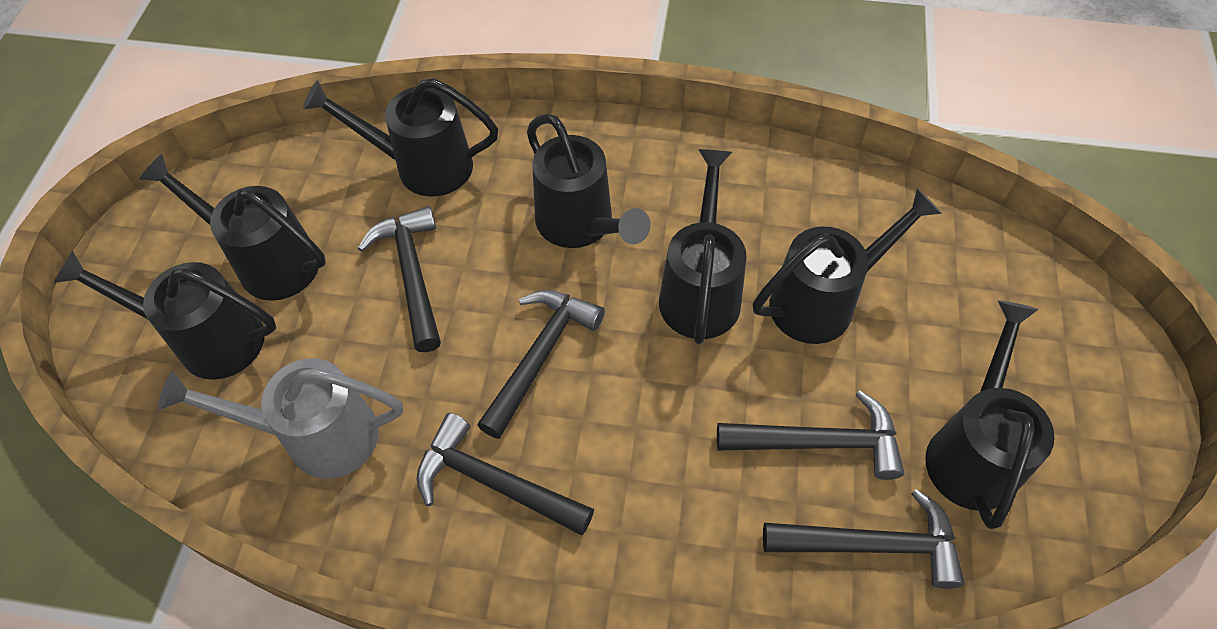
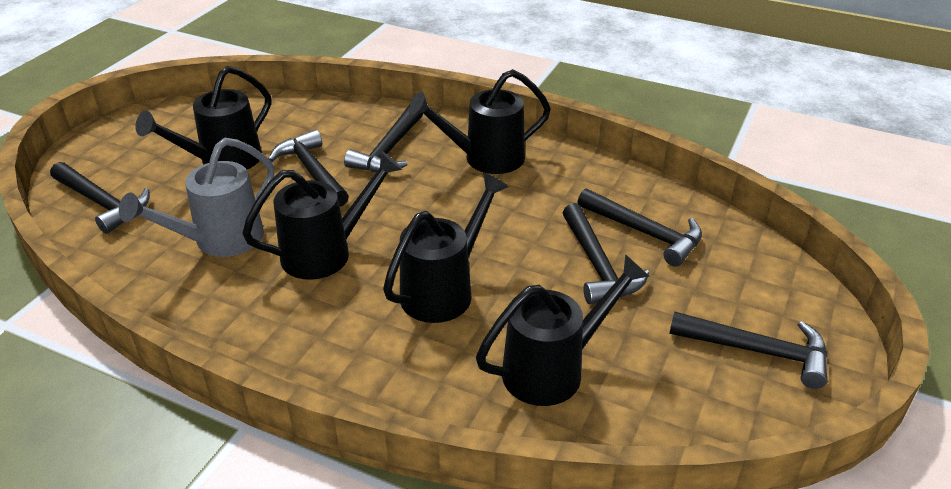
black hammer: [358,206,441,352] [416,413,594,535] [477,290,605,439] [717,391,904,480] [763,489,965,589] = 5 -> [50,162,150,234] [268,130,349,207] [344,106,423,173] [563,203,649,305] [577,188,702,267] [669,312,827,389] = 6
black watering can: [54,251,276,380] [139,154,326,301] [303,78,498,197] [527,114,651,248] [659,149,747,344] [753,188,942,344] [925,300,1055,529] = 7 -> [135,66,271,169] [242,151,402,280] [383,173,509,323] [408,69,551,174] [476,254,649,406] = 5

